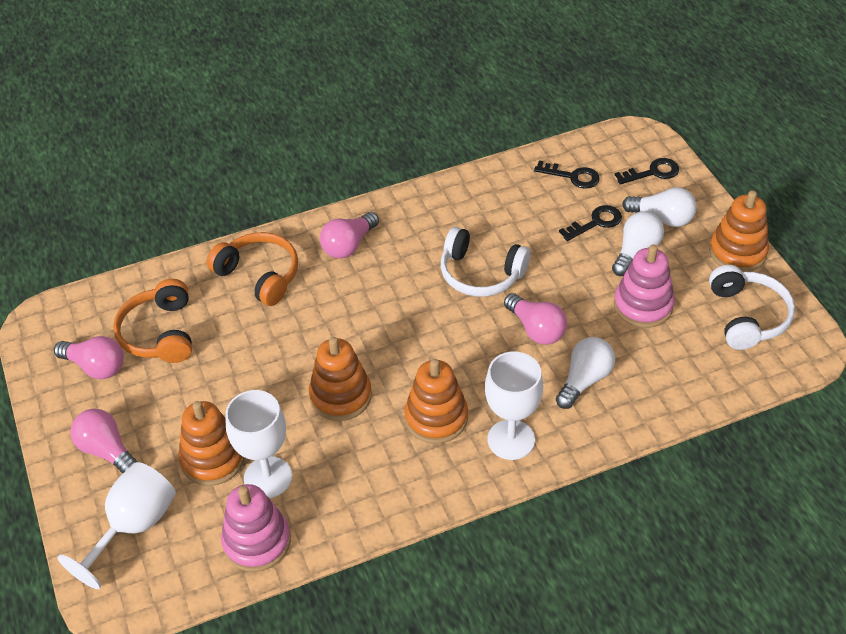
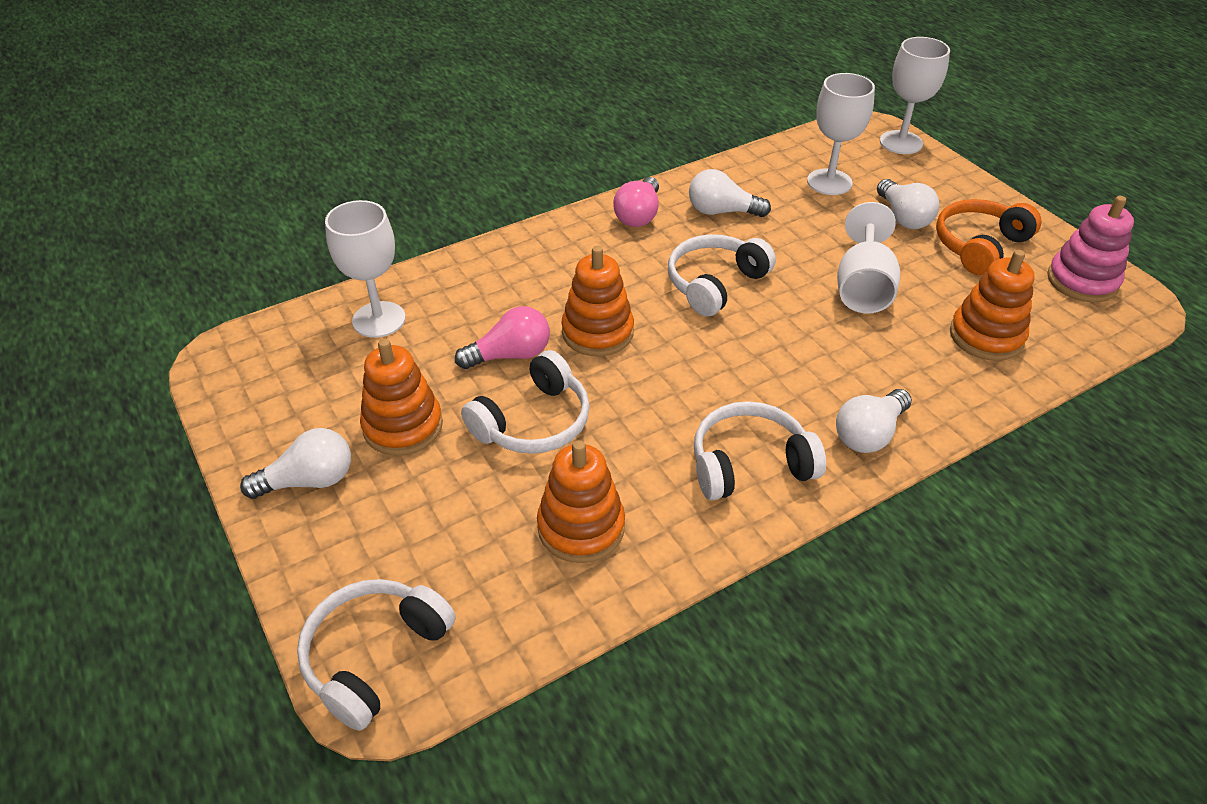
black key: [534,160,600,189] [559,205,622,241] [615,158,679,185] = 3 -> none = 0
orange headphones: [113,279,192,363] [207,232,298,306] = 2 -> [936,199,1041,276] = 1
pink light bulb: [54,336,124,379] [71,409,138,473] [320,212,379,259] [504,293,567,345] = 4 -> [455,306,550,369] [613,177,659,227] = 2
pink stacking toy: [221,484,291,572] [614,245,675,328] = 2 -> [1047,196,1134,302] = 1
white goblet: [58,462,176,589] [225,390,292,498] [485,351,543,460] = 3 -> [325,200,406,338] [807,73,875,195] [837,202,900,313] [880,37,950,154] = 4
white headphones: [441,227,530,297] [709,265,795,350] = 2 -> [297,579,456,731] [461,350,590,454] [668,234,776,317] [694,401,826,500] = 4
white light bulb: [556,337,615,409] [612,211,664,276] [622,187,697,227] = 3 -> [240,428,351,499] [689,169,771,217] [836,389,912,453] [877,179,939,229] = 4

